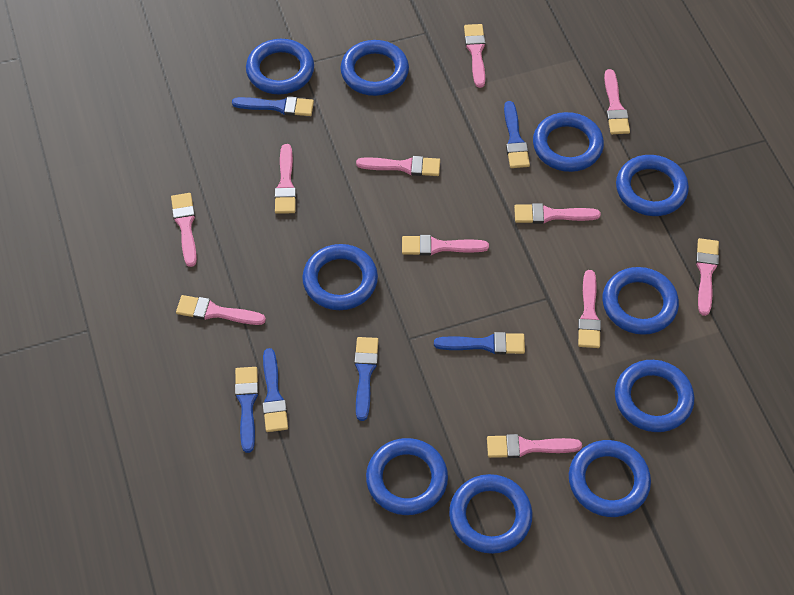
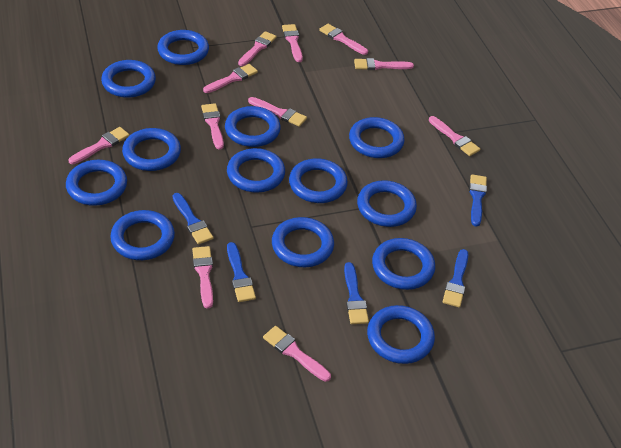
blue brush: [232,96,314,116] [235,367,259,453] [263,348,288,432] [354,337,378,421] [434,332,525,354] [504,101,530,168] = 6 -> [173,193,213,244] [227,242,256,302] [344,262,369,324] [443,249,468,308] [469,174,487,226] = 5
blue ring: [246,39,314,95] [302,244,378,310] [341,40,409,96] [366,438,448,515] [449,474,533,554] [533,112,604,172] [569,440,651,517] [602,267,679,335] [615,360,694,432] [616,155,689,216] = 10 -> [66,160,127,206] [101,60,156,98] [110,210,175,260] [122,128,181,171] [157,30,209,65] [225,106,281,147] [227,148,285,193] [272,217,334,267] [289,158,348,203] [349,117,405,158] [357,180,417,227] [367,305,435,364] [372,238,435,290] = 13

